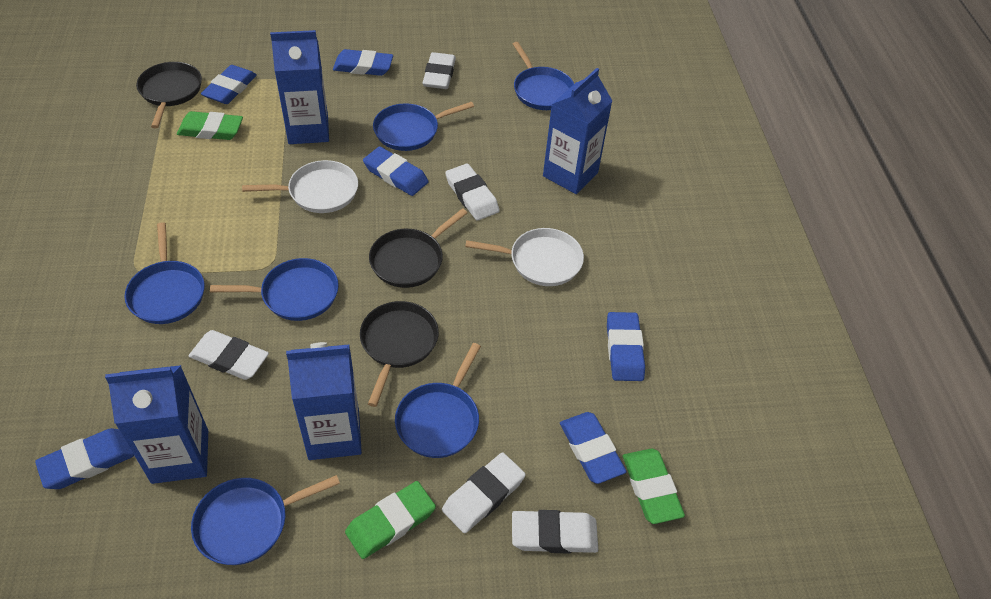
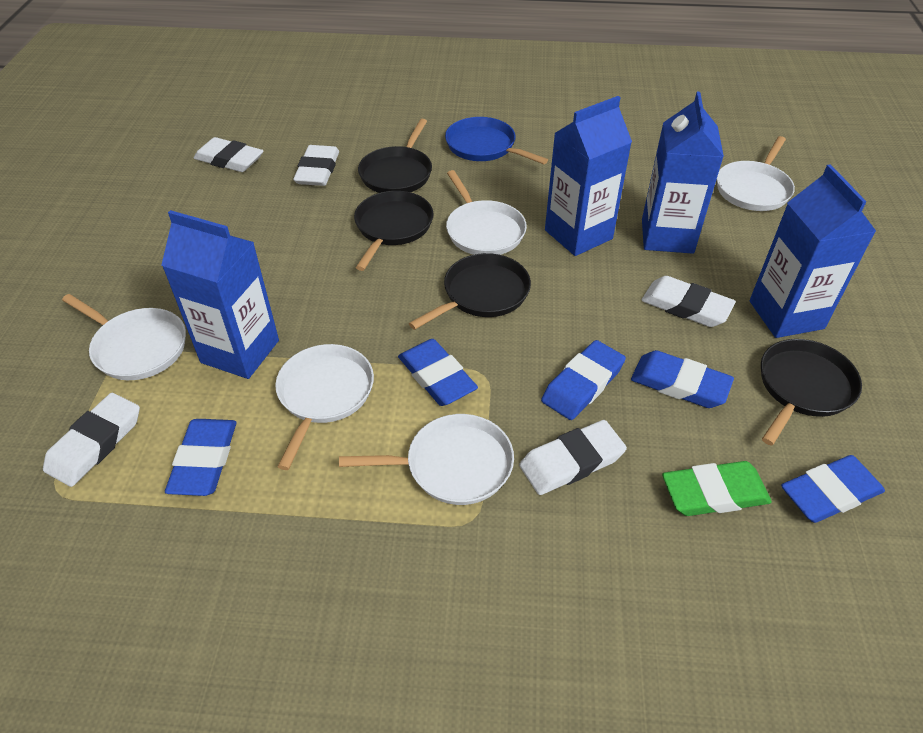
black pan: [136,62,202,128] [360,301,439,407] [369,208,467,288] = 3 -> [354,191,434,271] [358,119,432,193] [409,253,531,330] [761,339,862,446] = 4
blue eraser: [35,428,134,489] [201,65,257,104] [333,49,393,76] [363,146,428,196] [560,412,627,484] [607,312,645,381] = 6 -> [165,419,237,496] [398,339,478,406] [541,340,626,420] [631,350,734,408] [781,455,885,523] = 5
blue pan: [124,222,205,324] [191,475,340,565] [210,258,339,321] [373,102,474,151] [395,343,481,458] [513,42,574,110] = 6 -> [445,117,548,164] = 1
green eraser: [177,111,243,140] [345,481,436,559] [623,449,685,524] = 3 -> [662,461,772,516] = 1
white pan: [242,160,358,213] [465,228,584,286] = 2 -> [62,294,186,380] [275,344,374,470] [339,414,514,505] [446,170,527,255] [717,136,795,211] = 5

